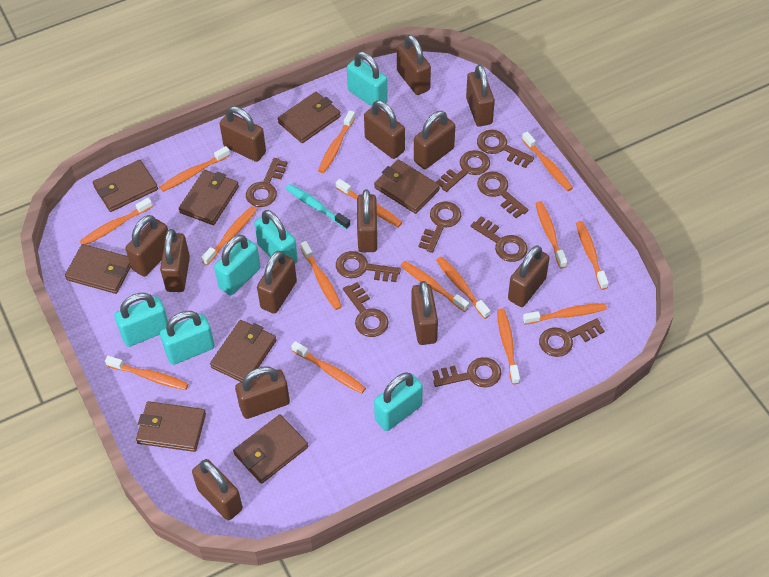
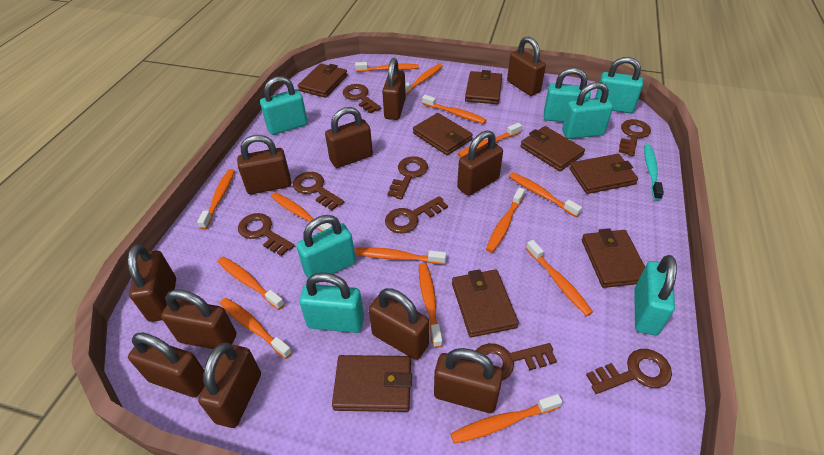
brown key: [246,158,288,207] [336,251,401,282] [343,282,389,337] [418,201,461,253] [433,357,501,387] [436,150,490,192] [471,216,528,262] [477,130,534,168] [477,171,528,218] [539,318,605,357] = 10 -> [238,213,294,256] [293,172,344,210] [343,84,381,113] [385,196,448,233] [387,156,428,199] [476,343,557,380] [586,349,672,394] [619,119,651,156] = 8
brown padlock: [126,215,168,277] [160,229,190,292] [192,459,243,521] [220,106,266,162] [235,367,290,419] [257,251,297,314] [357,189,377,252] [364,100,405,159] [397,35,431,95] [411,281,438,345] [414,111,455,169] [466,65,495,127] [508,245,550,307] = 13 -> [128,244,176,322] [128,332,205,398] [161,289,236,349] [198,343,261,428] [237,135,291,194] [325,107,373,168] [368,288,429,360] [382,58,406,120] [434,348,503,413] [457,130,503,196] [507,37,546,96] = 11
orange toothbrush: [79,198,153,245] [105,356,188,390] [160,146,230,192] [201,206,257,265] [291,341,366,394] [300,241,342,310] [318,110,355,173] [336,179,402,227] [401,261,469,312] [436,256,490,319] [497,308,520,385] [522,132,573,191] [523,303,607,325] [535,201,567,269] [576,221,609,290] = 15 -> [197,169,235,229] [218,257,285,310] [220,298,292,359] [271,192,332,232] [355,62,419,72] [355,247,446,264] [405,64,443,95] [419,263,443,348] [422,95,486,124] [450,394,563,444] [458,123,522,157] [486,187,525,253] [509,172,582,217] [526,240,593,316] = 14
turquoise padlock: [115,293,168,347] [160,311,215,365] [214,235,261,295] [254,210,298,263] [347,52,388,108] [374,372,423,431] = 6 -> [260,76,308,135] [296,215,356,278] [299,272,364,333] [544,68,591,122] [562,82,613,139] [595,57,643,113] [634,255,677,335] = 7

